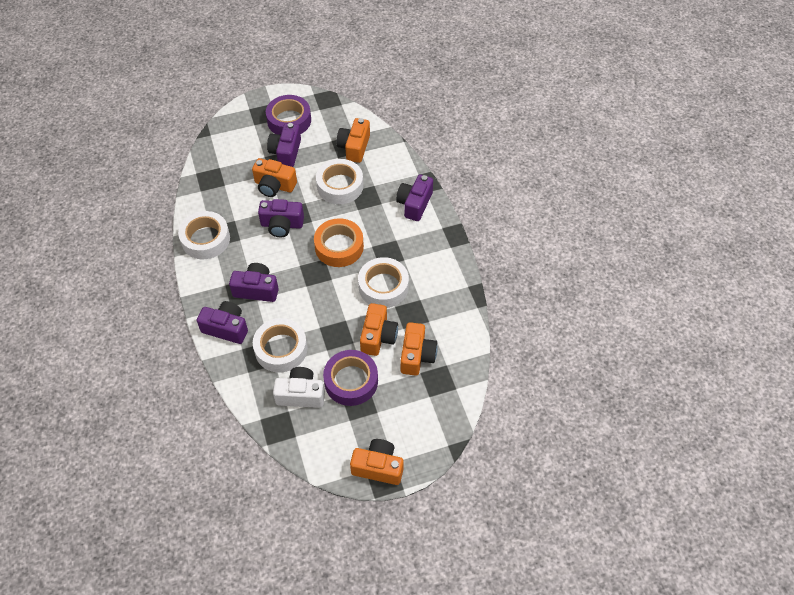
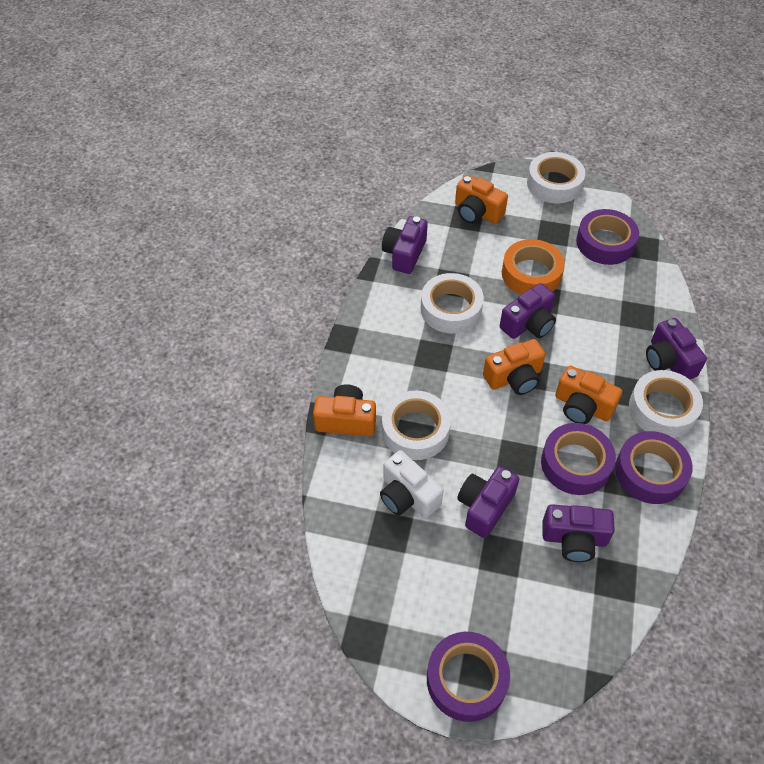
orange camera: [252,158,297,197] [336,118,370,163] [350,439,403,485] [360,303,398,356] [400,322,438,376] = 5 -> [313,384,376,436] [455,175,508,224] [483,339,545,395] [555,366,622,424] = 4
purple tape: [266,95,311,135] [323,350,378,406] = 2 -> [427,632,510,722] [541,423,616,495] [576,209,639,265] [615,431,693,504] = 4

